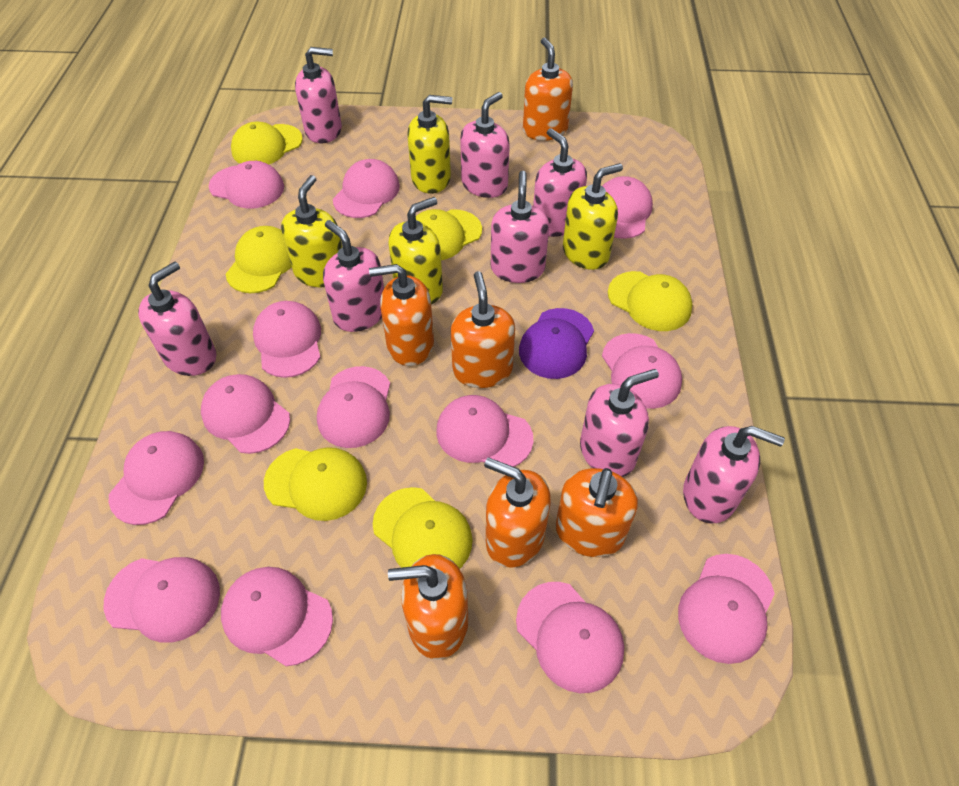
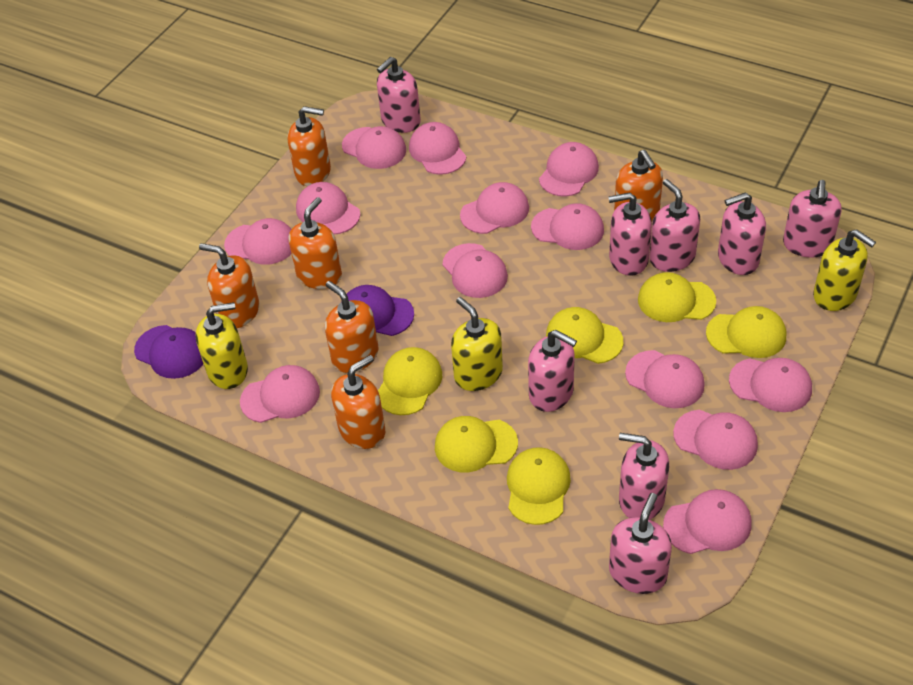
purple cap: [519,308,594,379] = 1 -> [134,325,203,379] [341,285,414,336] = 2
yellow soap dispenser: [281,175,342,287] [388,197,443,304] [407,95,452,194] [563,163,623,270] = 4 -> [196,302,248,389] [451,297,503,391] [813,229,876,311] = 3

